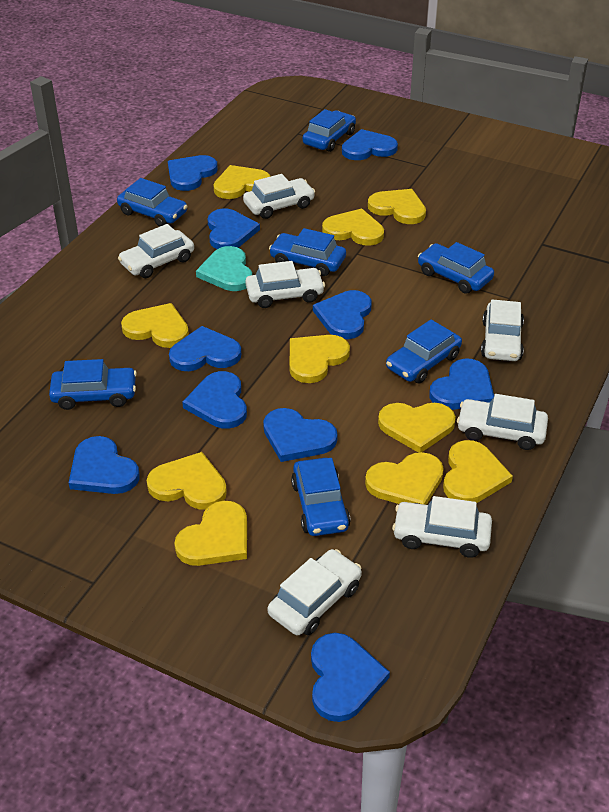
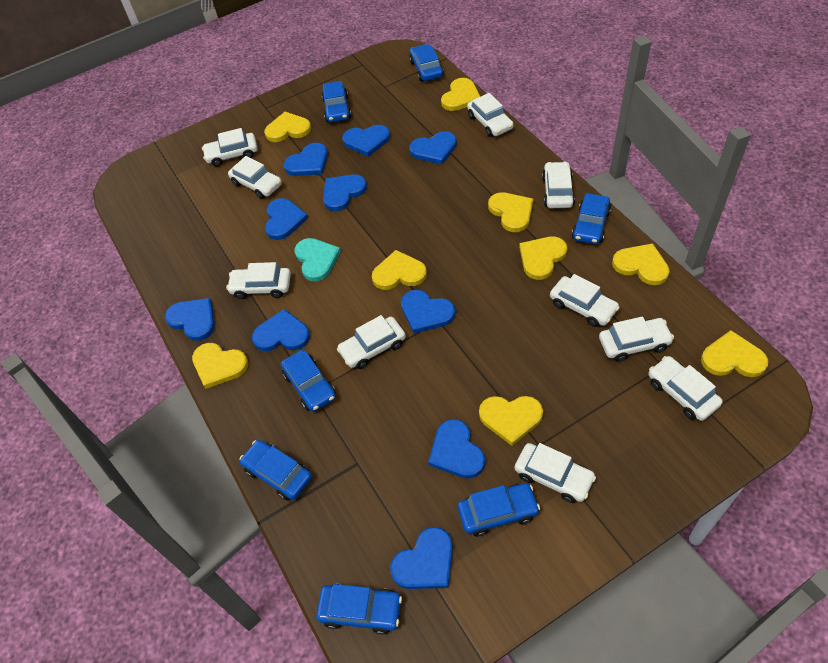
white car: [118,224,194,278] [243,174,315,219] [245,261,325,308] [267,549,362,635] [392,496,492,558] [457,394,548,450] [481,299,524,361] = 7 -> [202,128,258,167] [226,262,291,299] [228,156,282,199] [337,315,406,369] [467,93,513,137] [514,443,596,503] [542,161,575,208] [550,274,620,327] [599,316,674,362] [648,356,723,421] = 10
yellow heart: [121,303,189,348] [147,452,227,510] [174,501,247,566] [213,165,271,199] [290,335,350,383] [322,209,384,246] [365,452,444,505] [368,189,426,224] [378,403,456,453] [443,440,513,503] = 10 -> [192,343,248,389] [264,112,311,142] [372,250,427,290] [441,78,481,111] [479,396,543,446] [488,192,533,232] [519,236,567,280] [612,243,670,285] [701,330,768,377] = 9

